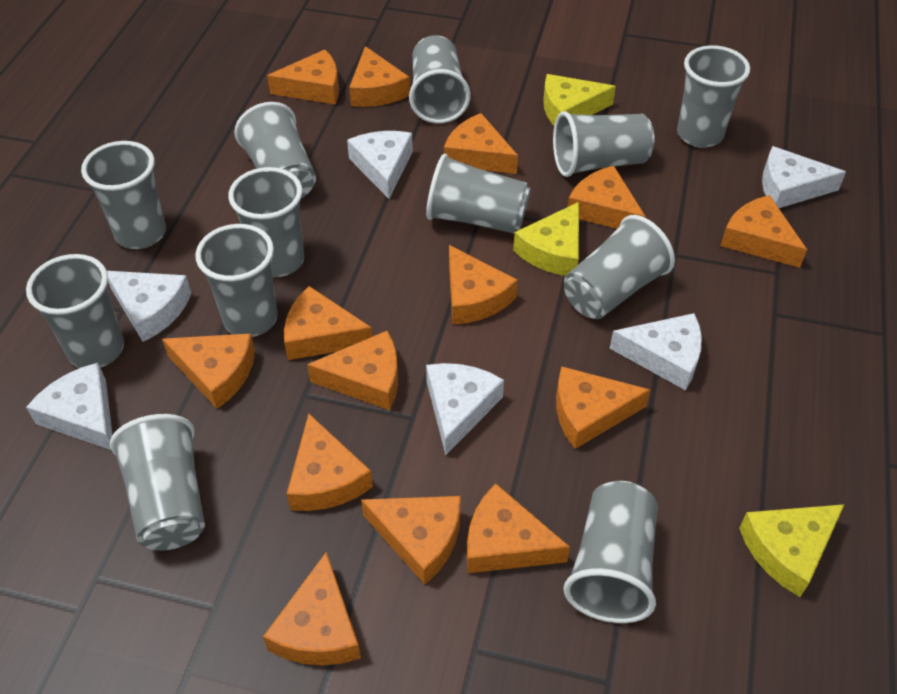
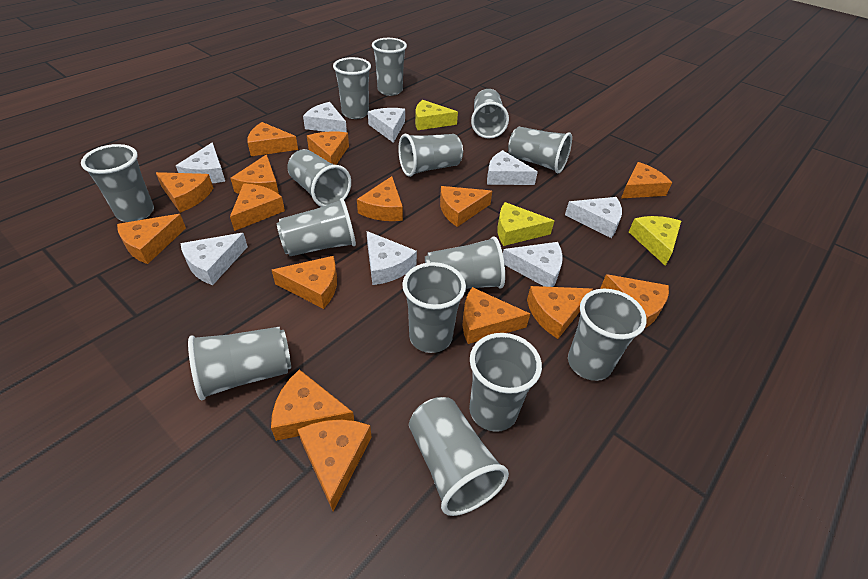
grey cup: [26,254,124,368] [81,141,166,249] [110,414,205,551] [195,224,278,337] [228,167,304,277] [234,102,316,198] [409,35,471,124] [426,154,530,233] [553,111,655,177] [563,481,658,623] [564,215,675,319] [677,45,750,148] = 12 -> [81,144,154,222] [188,327,291,400] [277,198,356,256] [287,149,351,207] [333,57,371,119] [372,38,407,96] [398,134,463,177] [402,262,466,353] [409,397,509,516] [425,236,505,289] [469,333,542,432] [471,89,509,138] [508,127,572,173] [568,289,647,381] = 14
orange cheese: [162,333,255,409] [263,552,361,665] [267,50,339,105] [284,286,373,360] [287,414,373,511] [307,331,398,410] [349,46,410,107] [361,496,461,584] [444,113,518,174] [449,245,518,325] [467,483,570,573] [556,366,650,449] [568,166,646,229] [720,195,807,268] = 14 -> [117,214,186,264] [156,172,213,213] [230,154,279,194] [230,183,285,231] [247,122,298,156] [271,369,354,441] [272,256,337,309] [297,420,372,511] [307,131,349,165] [357,176,403,221] [440,186,492,227] [462,287,530,344] [527,286,593,339] [601,274,669,328] [621,162,672,198] = 15
white cheese: [26,363,112,450] [107,271,192,342] [347,131,413,199] [426,363,504,455] [609,313,702,390] [762,146,846,208] = 6 -> [176,142,225,183] [180,233,248,285] [303,102,347,132] [367,231,417,285] [368,108,405,143] [487,150,538,185] [503,242,563,287] [565,197,622,238] = 8

